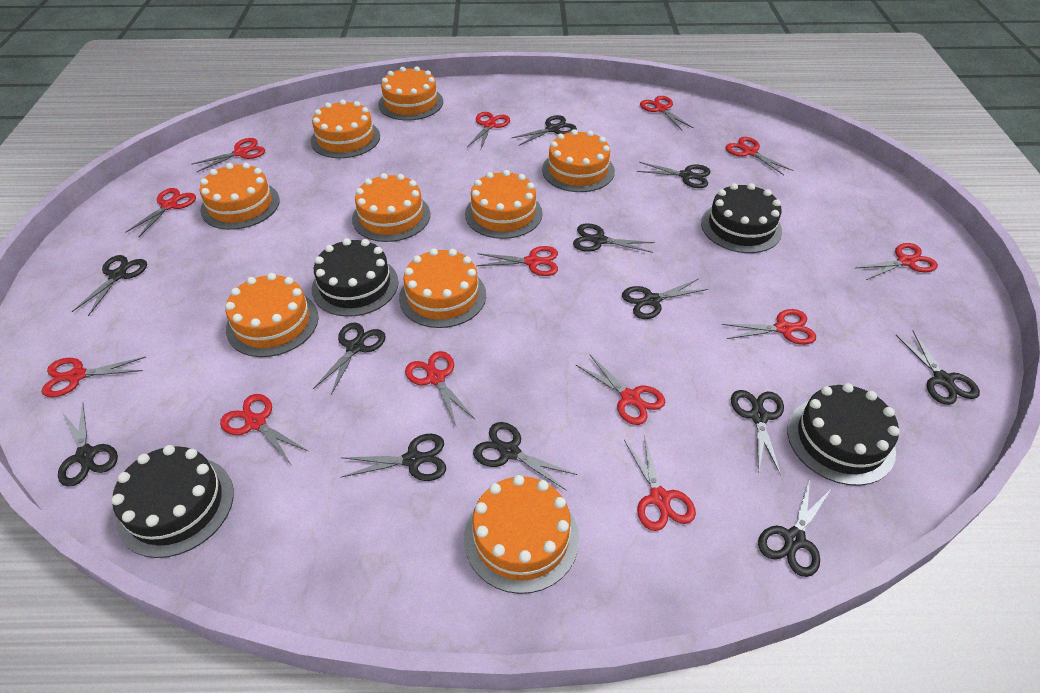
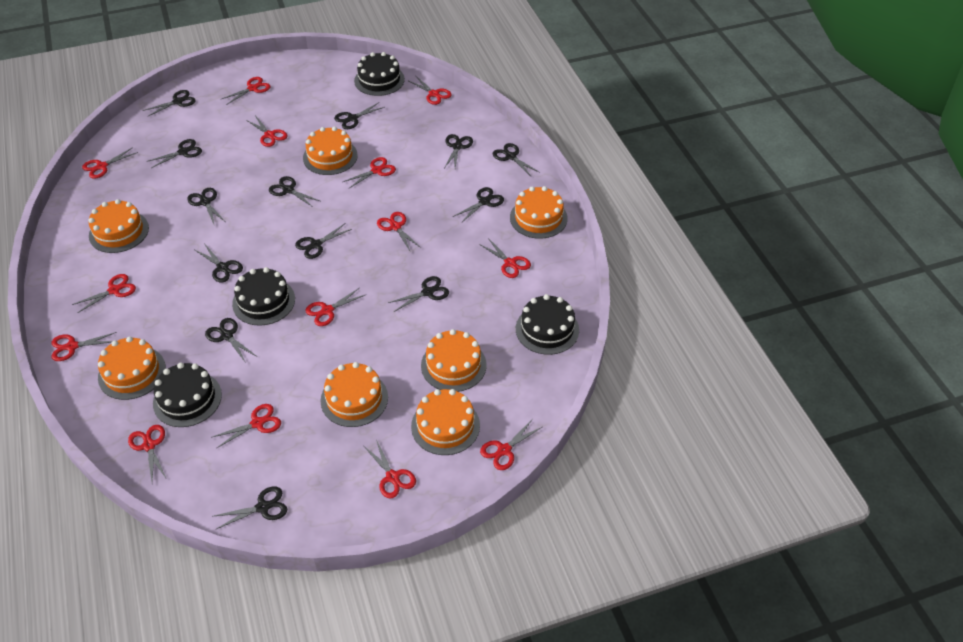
black scissors: [58,401,118,487] [72,255,147,316] [313,323,386,395] [341,434,446,481] [473,422,578,491] [512,115,577,146] [573,223,655,253] [622,279,708,319] [637,162,711,188] [731,390,784,475] [758,478,832,577] [896,331,980,405] = 12 -> [143,90,196,117] [146,139,202,168] [187,188,225,226] [195,243,243,283] [205,318,256,363] [214,486,287,530] [269,176,320,207] [295,223,352,259] [334,102,384,129] [388,276,449,312] [444,134,473,168] [453,187,504,223] [493,143,540,176] = 13
orange cake: [199,163,280,230] [225,273,319,357] [311,99,380,158] [352,173,430,242] [378,66,443,121] [399,248,486,328] [464,475,579,594] [465,170,543,239] [542,129,615,192] = 9 -> [88,199,149,253] [98,336,166,400] [303,127,358,175] [320,362,388,427] [411,389,480,455] [421,329,487,392] [510,186,568,239] = 7
red scissors: [42,357,146,398] [125,188,196,237] [191,138,265,172] [220,394,309,464] [405,351,475,426] [467,112,510,149] [476,246,558,276] [576,354,665,425] [624,435,696,531] [640,96,694,130] [722,309,816,345] [726,137,794,175] [856,243,938,280] = 13 -> [52,332,117,361] [72,274,136,313] [82,147,138,179] [128,425,166,481] [211,404,281,448] [222,77,271,105] [246,115,288,147] [306,288,367,326] [343,157,396,189] [364,440,416,498] [377,212,421,251] [409,76,452,105] [479,238,531,278] [480,419,542,470] = 14

